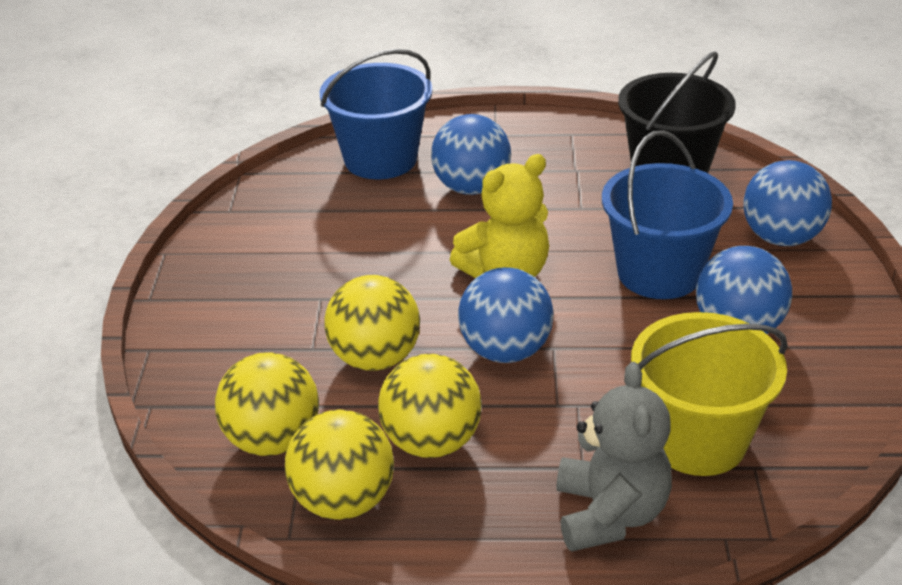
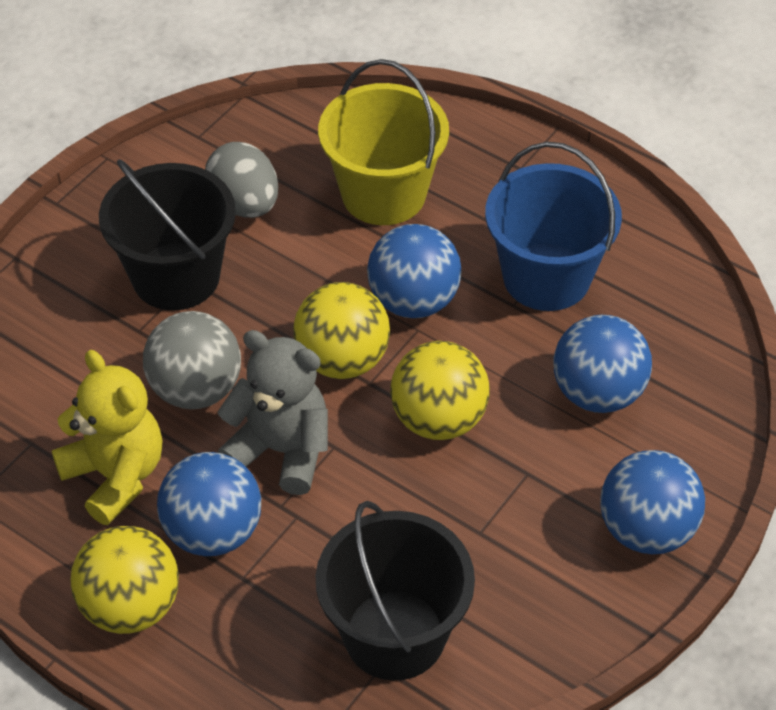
black bucket: [618,51,736,173] = 1 -> [99,159,236,310] [316,501,475,681] = 2
blue bucket: [319,49,433,179] [602,130,733,299] = 2 -> [485,142,622,311] = 1
grey ball: none = 0 -> [143,311,241,409] = 1
grey egg: none = 0 -> [205,142,278,218] = 1
yellow ball: [215,352,319,456] [285,409,394,520] [324,275,420,371] [378,354,482,458] = 4 -> [71,526,179,634] [293,282,390,379] [390,341,490,440] = 3

